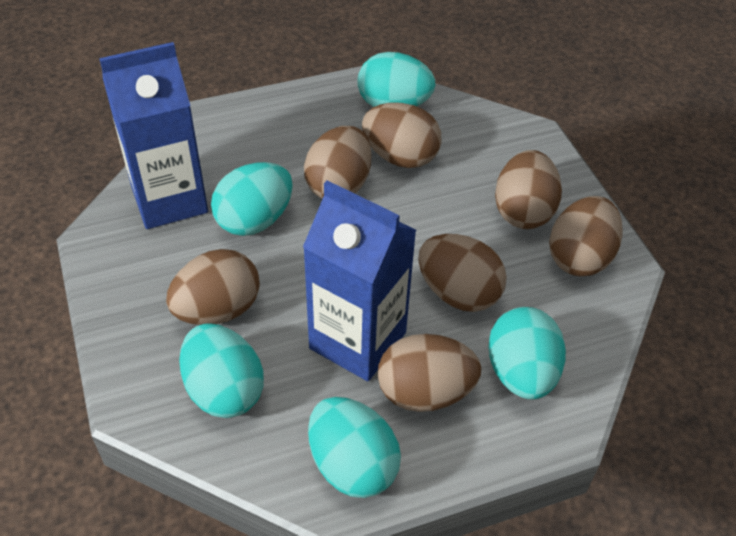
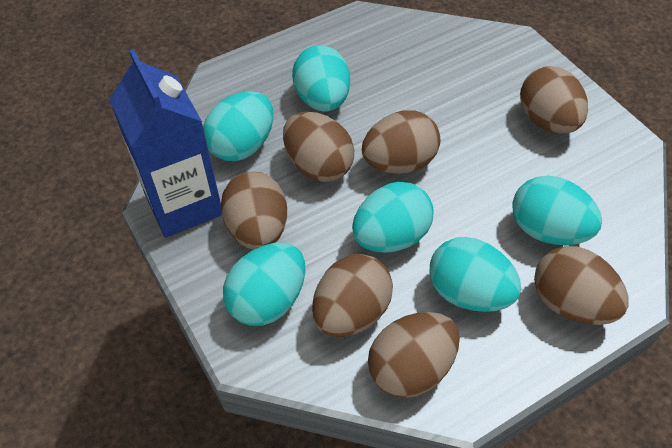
blue carton: [99,42,208,229] [303,180,417,381] = 2 -> [109,49,222,238] = 1
turquoise egg: [179,323,264,418] [211,162,293,236] [308,397,401,498] [357,52,435,107] [488,307,566,400] = 5 -> [203,91,274,161] [223,243,305,326] [292,45,350,112] [352,182,434,253] [430,237,521,312] [512,176,602,245] = 6

